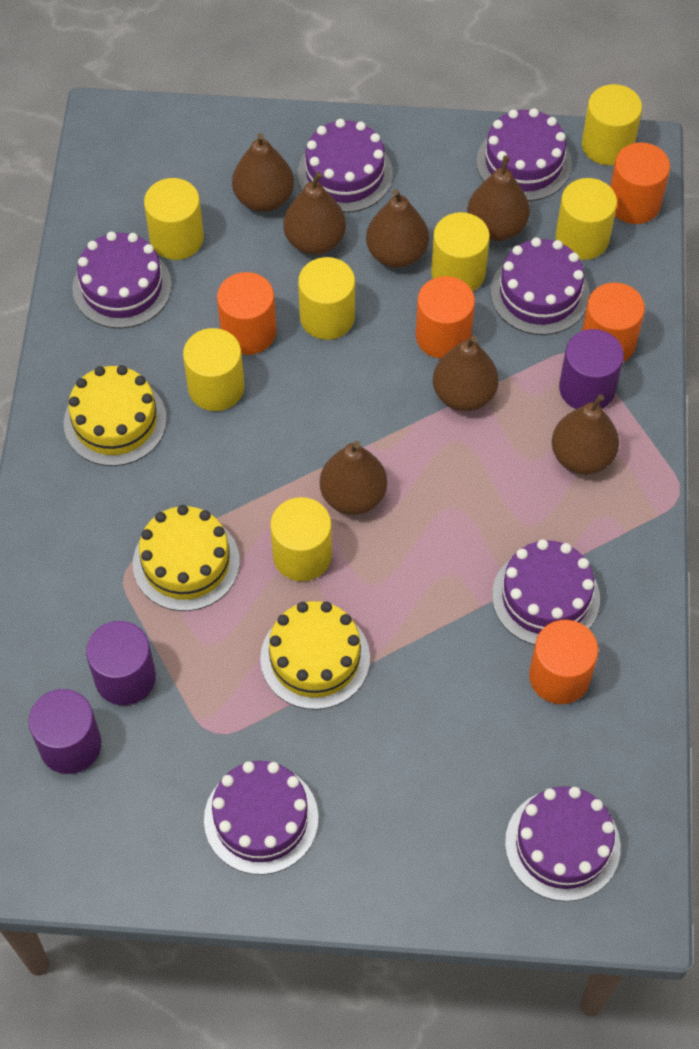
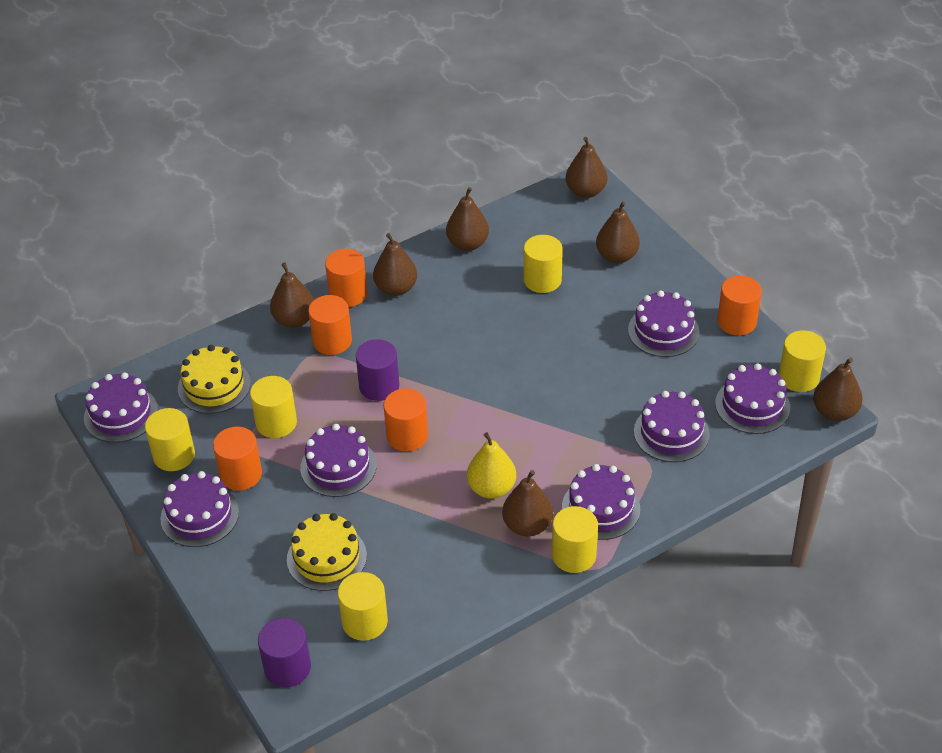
purple cylinder: [28,689,101,774] [86,621,156,705] [559,329,624,409] = 3 -> [258,618,311,687] [356,339,400,401] = 2
yellow cake: [64,365,167,466] [133,505,240,611] [260,601,370,710] = 3 -> [178,345,251,414] [287,513,367,591] = 2
yellow cylinder: [144,178,204,260] [183,328,244,411] [270,497,332,581] [298,257,355,340] [431,212,490,291] [555,178,617,260] [582,84,642,165] = 7 -> [145,408,195,471] [250,376,297,438] [338,572,388,641] [524,235,563,293] [552,506,598,573] [779,330,826,392] = 6
yellow pear: none = 0 -> [467,432,516,499] = 1

